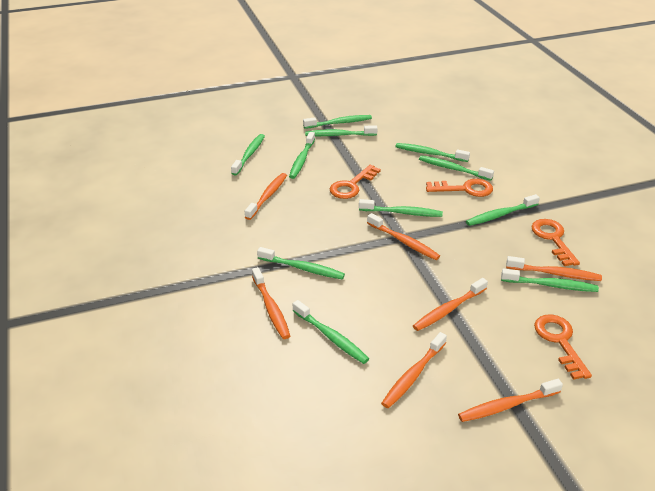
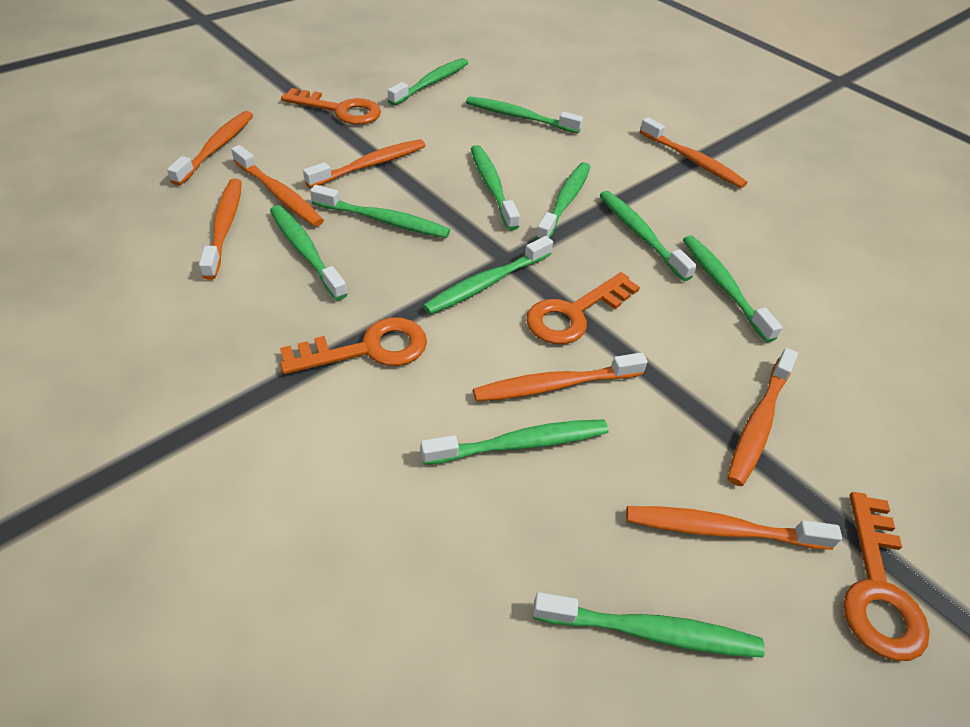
orange toothbrush: [245,173,287,220] [252,267,290,339] [367,213,440,260] [381,332,447,408] [413,278,488,331] [458,379,563,422] [506,256,602,281] = 7 -> [167,111,253,186] [199,179,242,280] [231,145,324,227] [303,139,426,188] [473,352,647,402] [626,506,842,550] [640,117,747,188] [727,348,798,486] = 8

